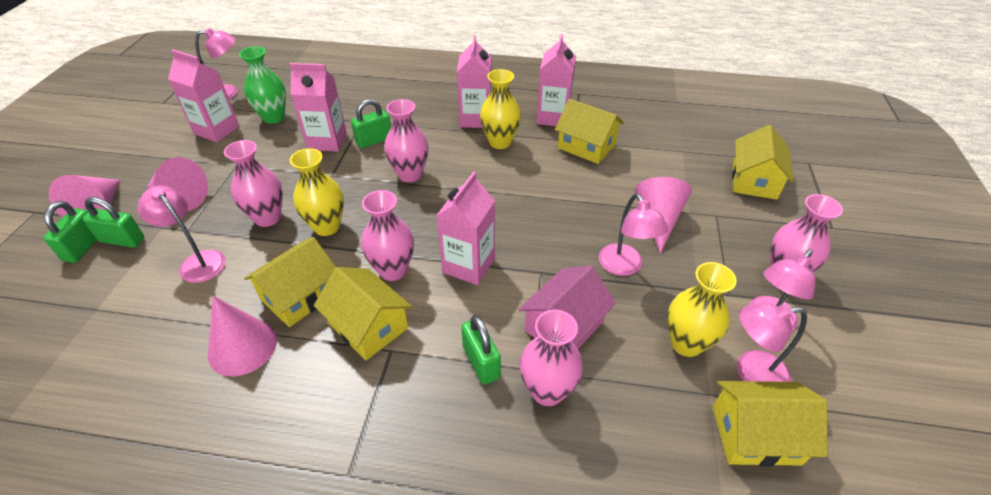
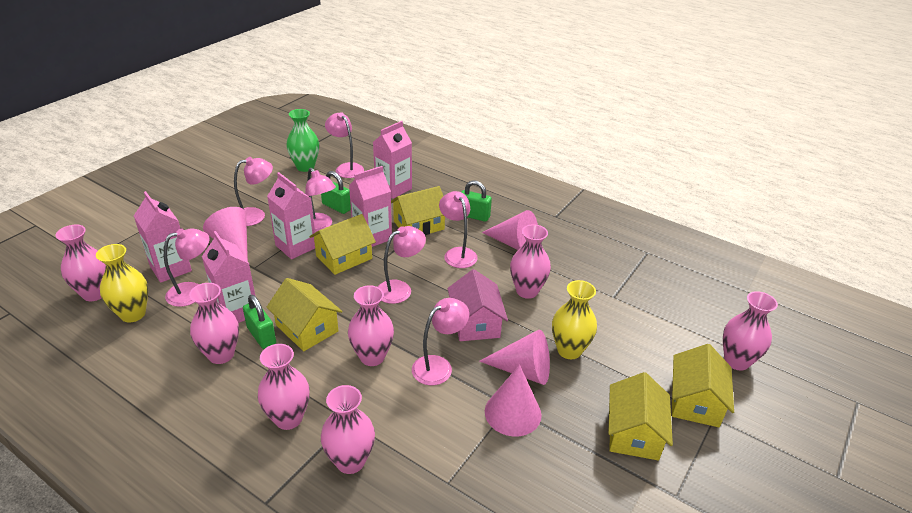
green padlock: [43,201,97,263] [83,197,144,248] [351,99,391,148] [461,315,501,385] = 4 -> [243,295,276,349] [321,171,351,214] [461,180,492,222] = 3
pink lamp: [137,186,226,283] [195,28,238,99] [599,193,668,276] [737,302,807,382] [749,249,816,331] = 5 -> [164,228,210,307] [234,157,273,226] [305,168,336,232] [325,112,364,178] [378,226,426,304] [412,298,469,385] [439,191,478,268] = 7
pink vase: [224,140,283,227] [361,190,414,281] [384,99,428,182] [520,310,583,406] [770,194,843,272] = 5 -> [56,225,106,301] [189,283,239,364] [258,344,310,430] [321,385,375,474] [348,285,394,366] [510,224,551,299] [723,291,778,370] = 7
yellow vase: [290,148,344,236] [480,69,521,149] [667,262,737,357] = 3 -> [96,244,148,323] [552,280,597,359] = 2

